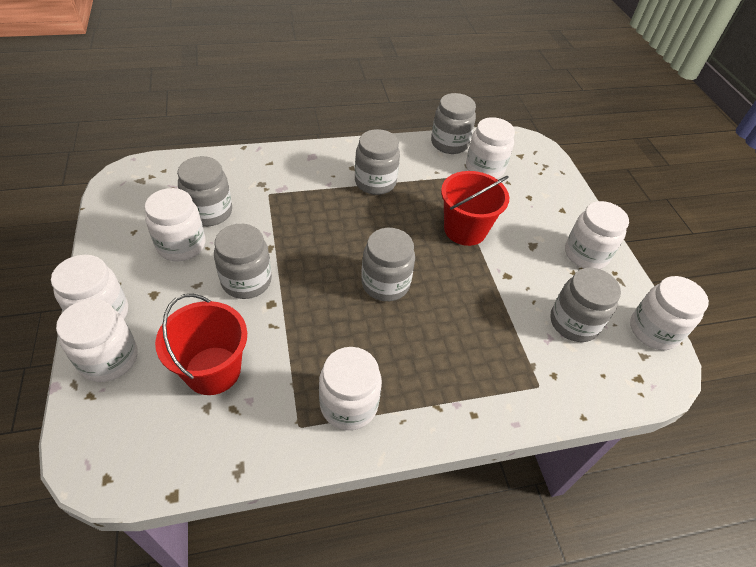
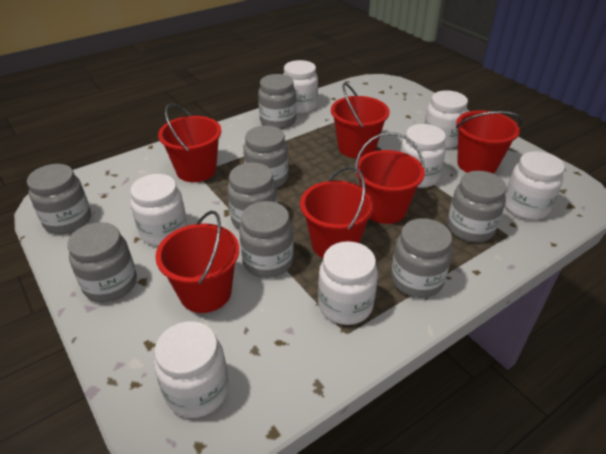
grey jar: [177,156,232,226] [214,224,272,299] [355,129,400,195] [361,228,415,301] [431,93,476,154] [550,268,621,342] = 6 -> [27,164,91,234] [67,222,137,303] [227,162,277,229] [239,201,294,278] [244,126,288,188] [258,74,296,129] [391,218,452,298] [447,171,507,242] = 8
red bucket: [155,294,247,395] [441,171,509,246] = 2 -> [155,211,239,313] [158,103,221,182] [300,166,375,258] [331,83,390,158] [355,132,425,224] [456,110,522,173] = 6

